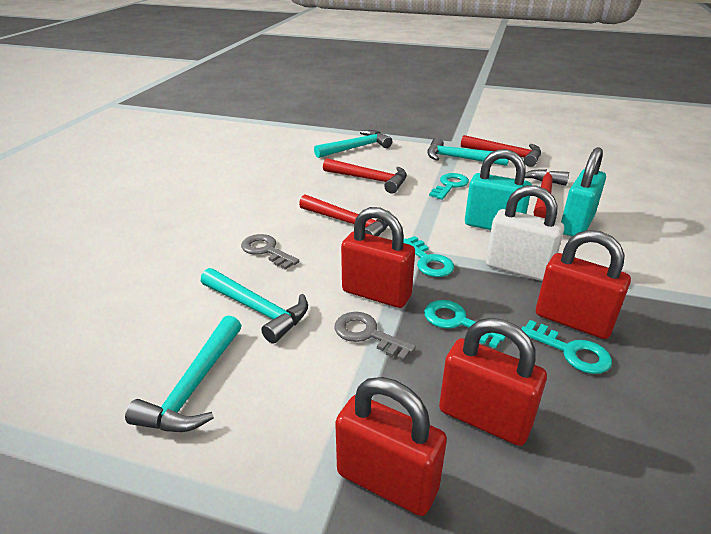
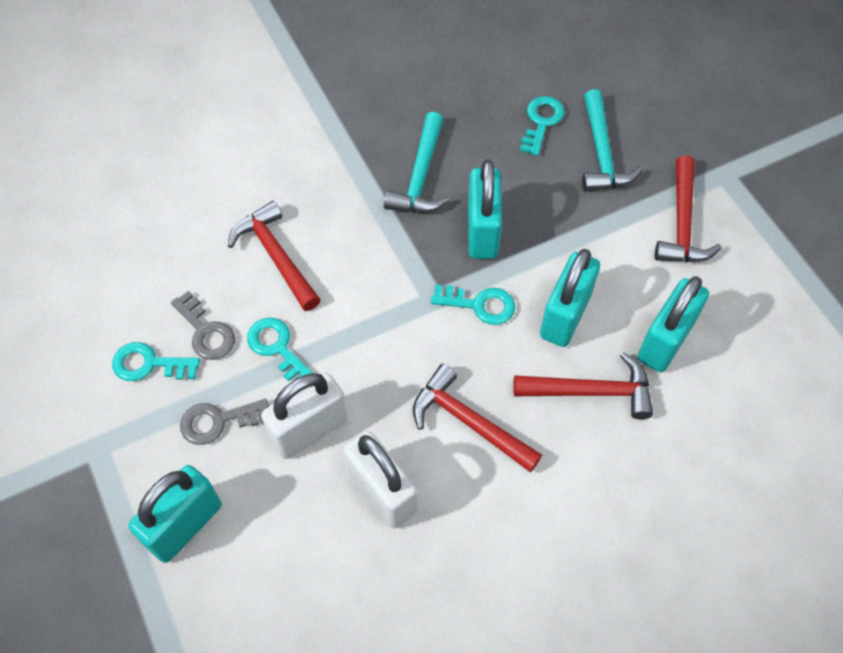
red padlock: [335,377,447,516] [341,207,415,308] [439,318,547,446] [536,230,631,339] = 4 -> none = 0
turquoise hammer: [125,315,242,432] [201,268,308,343] [314,130,392,158] [427,137,509,166] = 4 -> [384,112,449,213] [582,89,643,192] = 2
turquoise padlock: [465,149,532,230] [561,147,606,237] = 2 -> [128,465,222,563] [468,160,502,259] [540,249,600,347] [638,276,709,372] = 4
white padlock: [486,185,564,281] = 1 -> [261,372,348,459] [344,431,418,529] = 2

